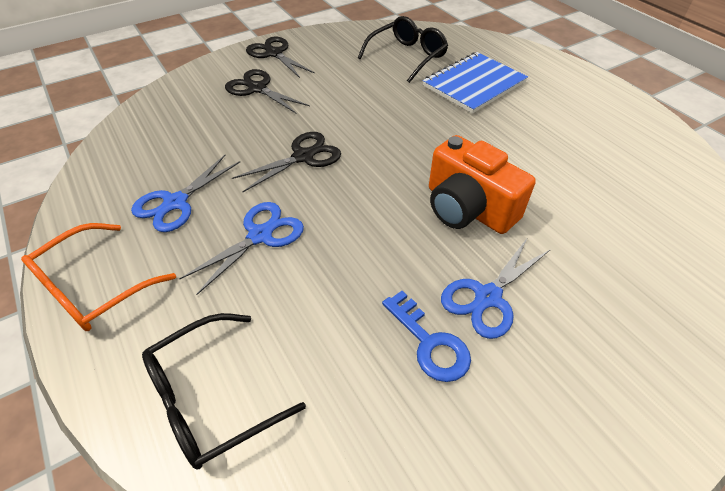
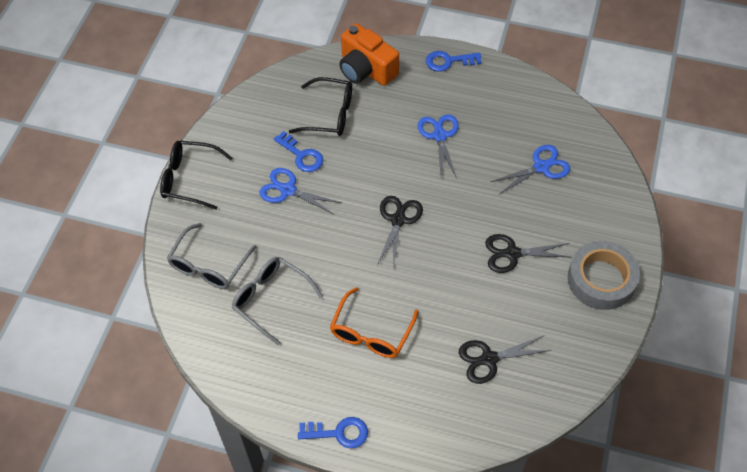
blue key: [382,291,471,382] = 1 -> [274,131,323,172] [298,417,368,448] [426,51,482,72] = 3
blue notebook: [423,52,528,114] = 1 -> none = 0
grey glasses: none = 0 -> [167,223,256,289] [232,257,323,345] = 2
grey tape: none = 0 -> [568,241,640,310] = 1

